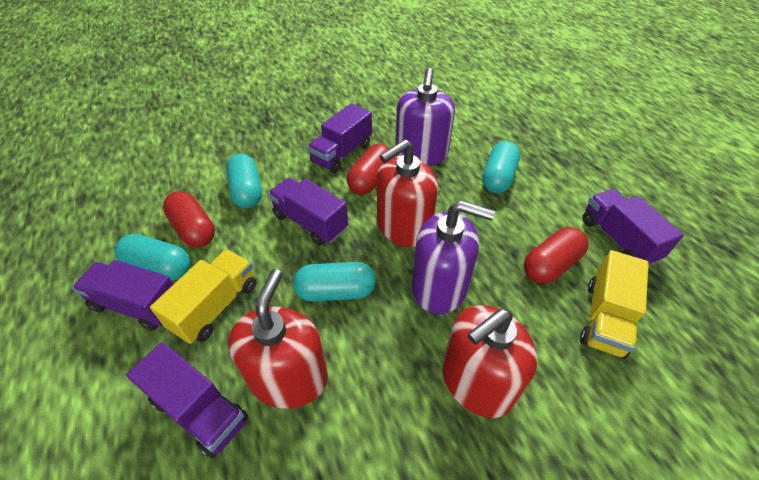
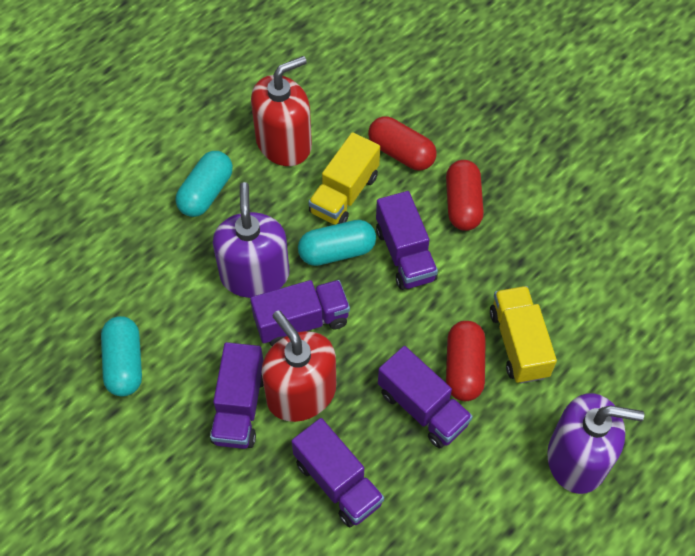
red soap dispenser: [228,269,328,409] [377,139,438,247] [442,305,537,418] = 3 -> [251,56,312,166] [261,310,336,422] = 2
turquoise capsule: [114,234,190,280] [226,154,262,208] [293,262,376,302] [482,141,520,193] = 4 -> [101,316,142,397] [176,151,233,217] [298,220,376,266] = 3

